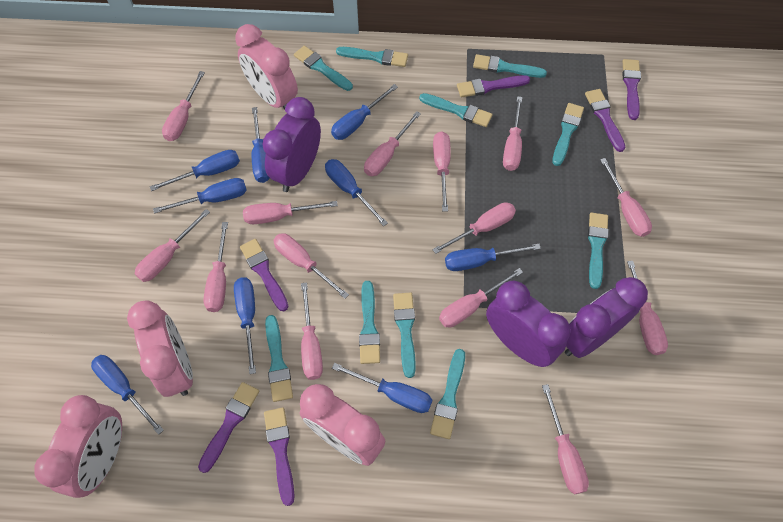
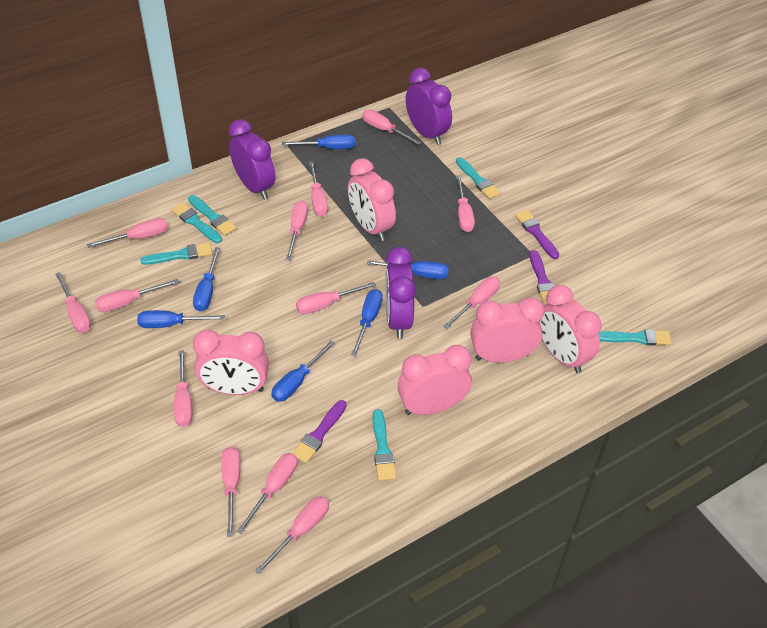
blue screwdriver: [91,355,164,435] [150,150,240,191] [153,178,247,214] [234,277,256,374] [252,107,270,183] [325,159,388,226] [331,84,398,140] [332,363,432,413] [445,244,541,271] = 9 -> [137,310,225,328] [193,247,220,311] [271,341,335,402] [282,135,355,149] [351,289,383,357] [367,260,449,279] = 6
pink clock: [34,395,122,498] [127,300,193,397] [235,24,298,110] [300,384,385,466] = 4 -> [193,330,269,395] [348,158,396,241] [397,345,472,415] [471,297,544,363] [540,285,601,373] = 5
pink screwdriver: [135,209,210,282] [162,71,205,141] [204,222,228,312] [243,201,338,224] [273,233,349,299] [301,282,323,380] [364,111,421,176] [432,202,516,254] [433,131,451,212] [439,268,523,328] [503,96,522,171] [542,384,589,494] [600,158,652,237] [627,261,668,355] = 14 -> [55,272,91,333] [87,218,168,248] [95,279,180,312] [174,350,192,427] [221,447,240,537] [237,453,297,534] [255,496,329,575] [286,201,308,260] [296,282,376,314] [309,162,328,216] [362,109,421,145] [443,277,500,329] [456,176,475,232] = 13
purple brush: [198,382,259,473] [240,239,289,311] [264,407,295,506] [457,75,530,97] [585,89,626,152] [622,59,641,120] = 6 -> [292,400,347,463] [515,210,559,259] [530,250,554,304] = 3
turquoise brush: [265,315,293,402] [294,46,353,91] [336,47,408,67] [359,281,380,364] [393,293,416,378] [419,93,493,127] [430,349,465,439] [473,54,547,78] [552,103,584,166] [588,212,609,289] = 10 -> [140,243,213,265] [171,202,222,243] [188,195,237,236] [373,409,396,481] [456,157,501,199] [598,329,672,345] = 6

